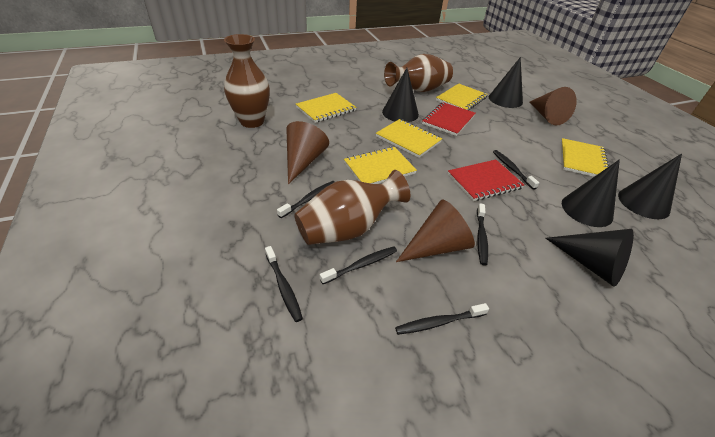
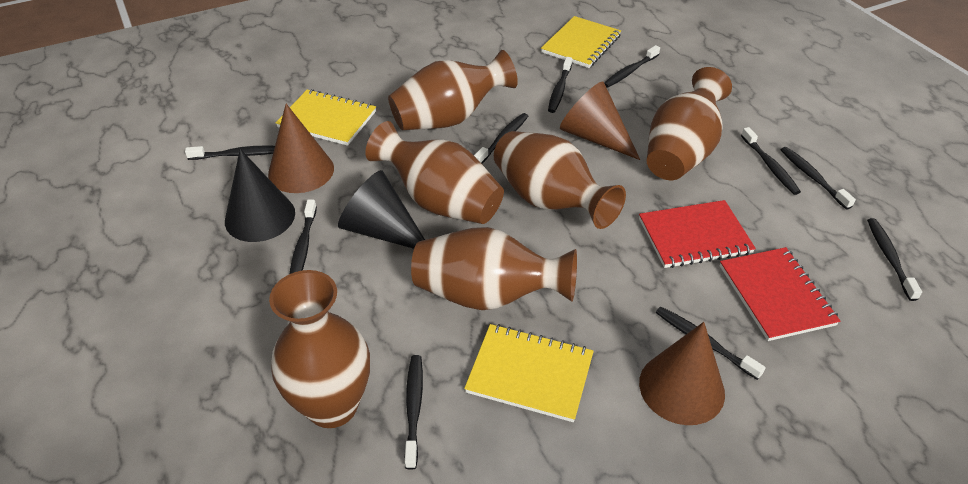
black cone: [382,68,419,122] [489,57,523,108] [545,229,634,287] [562,159,620,227] [618,154,682,219] = 5 -> [225,149,295,242] [338,170,425,249] = 2
black toothbrush: [265,246,303,322] [277,181,335,218] [320,246,397,284] [395,303,489,335] [477,203,488,266] [493,150,539,190] = 6 -> [185,145,275,160] [290,199,317,274] [405,355,423,470] [474,113,529,163] [548,57,572,113] [604,45,660,88] [656,307,766,380] [741,127,801,195] [781,147,856,210] [867,218,922,301] = 10
brown vase: [224,34,270,128] [294,170,410,245] [384,54,453,92] = 3 -> [269,270,370,428] [365,121,504,224] [388,50,518,130] [411,227,577,310] [494,131,626,229] [647,67,732,180] = 6
yellow notebook: [296,93,357,123] [344,147,417,184] [376,119,442,158] [436,83,488,110] [561,138,609,177] = 5 -> [276,89,376,146] [464,324,594,422] [541,16,621,68] = 3

